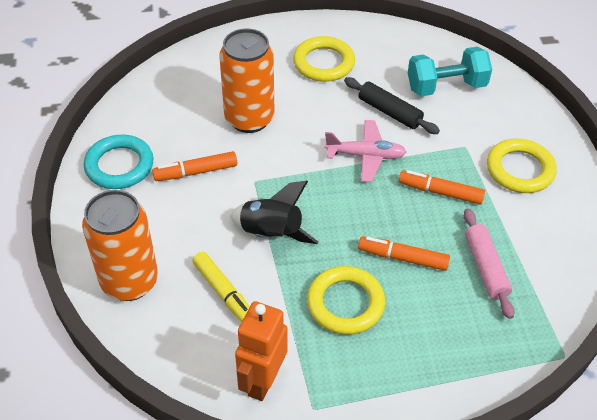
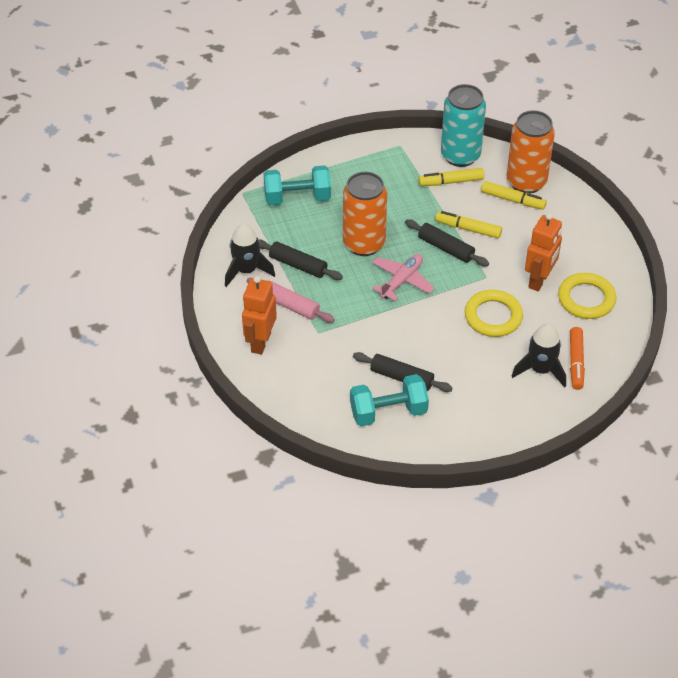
black rocket: [230,181,319,244] = 1 -> [225,224,275,287] [512,324,566,388] = 2
black rolling pin: [344,77,440,134] = 1 -> [259,240,343,280] [353,352,453,392] [405,219,489,266] = 3
orange marker: [152,151,237,181] [358,236,450,271] [399,170,485,204] = 3 -> [570,327,585,390] = 1
orange robot: [235,301,288,401] = 1 -> [242,276,277,355] [525,213,562,291] = 2
turquoise can: none = 0 -> [441,84,486,167] = 1
turquoise dumbbell: [408,47,492,96] = 1 -> [264,165,331,205] [350,374,429,426] = 2
turquoise ring: [84,135,153,189] = 1 -> none = 0
yellow marker: [192,252,250,322] = 1 -> [418,168,484,186] [435,211,502,238] [481,181,547,210] = 3
yellow ring: [293,36,355,82] [307,266,385,335] [487,139,557,193] = 3 -> [465,290,523,337] [558,273,616,319] = 2

